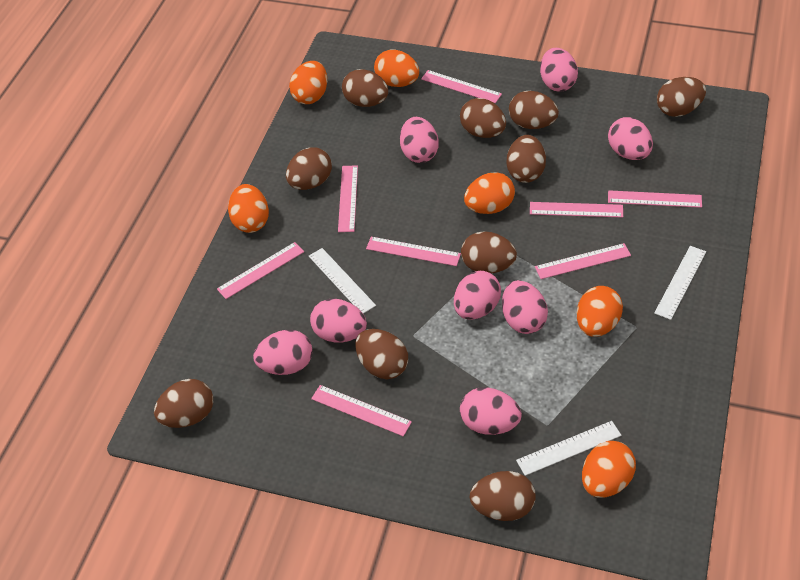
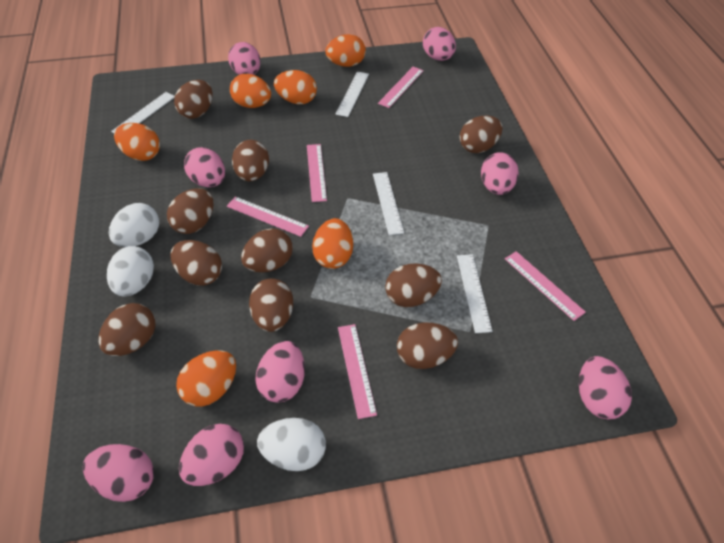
pink ruler: [217,242,304,299] [311,385,412,436] [338,165,358,232] [366,237,461,266] [421,70,502,103] [530,202,623,217] [535,243,631,279] [608,190,702,208] = 8 -> [227,196,309,237] [307,144,327,202] [338,324,377,419] [378,67,424,108] [505,251,586,321] = 5
white egg: none = 0 -> [107,246,154,297] [109,203,159,247] [257,418,326,471] = 3
white ruler: [309,248,376,314] [516,421,622,476] [654,246,706,320] = 3 -> [111,92,175,133] [335,72,369,117] [373,172,404,235] [457,254,493,333] = 4

